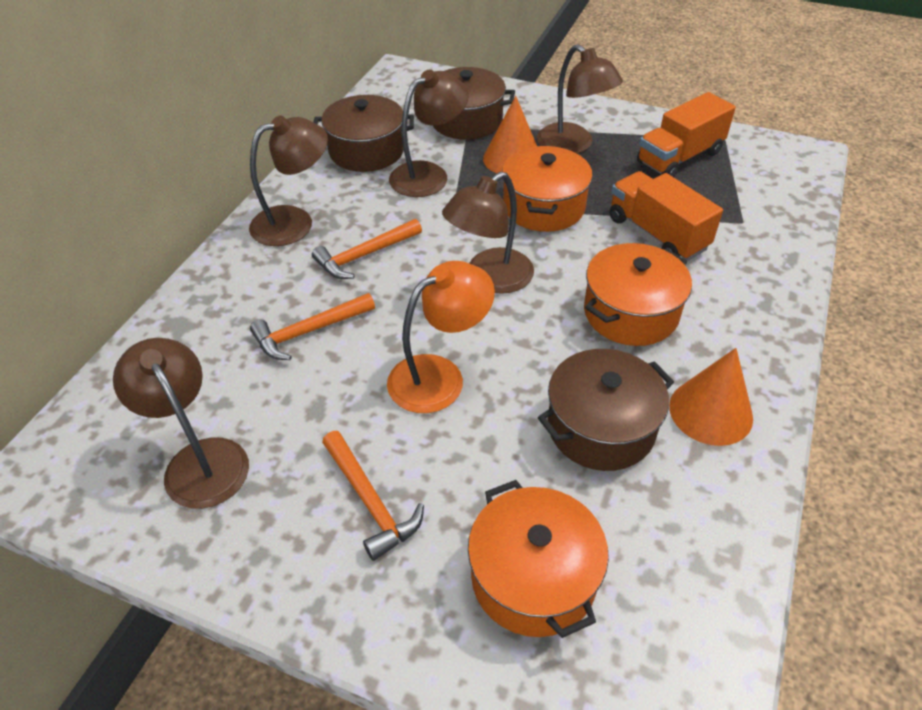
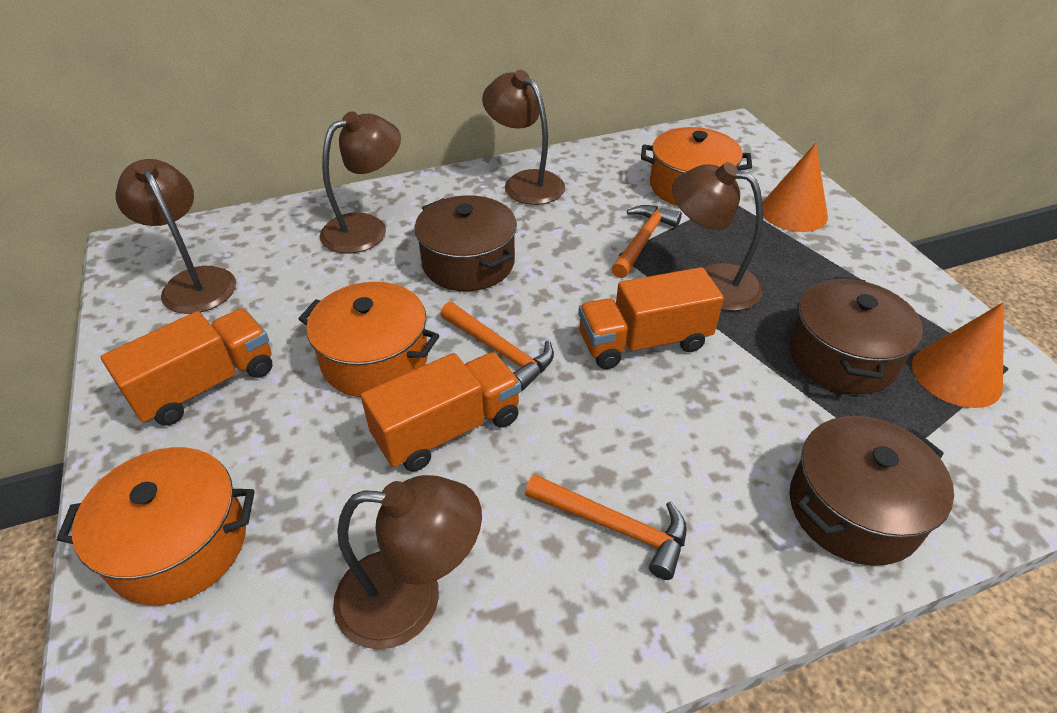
orange lamp: [387,261,495,413] = 1 -> none = 0
orange truck: [610,171,723,261] [637,92,736,177] = 2 -> [101,308,273,426] [361,352,521,472] [578,267,724,369] = 3

